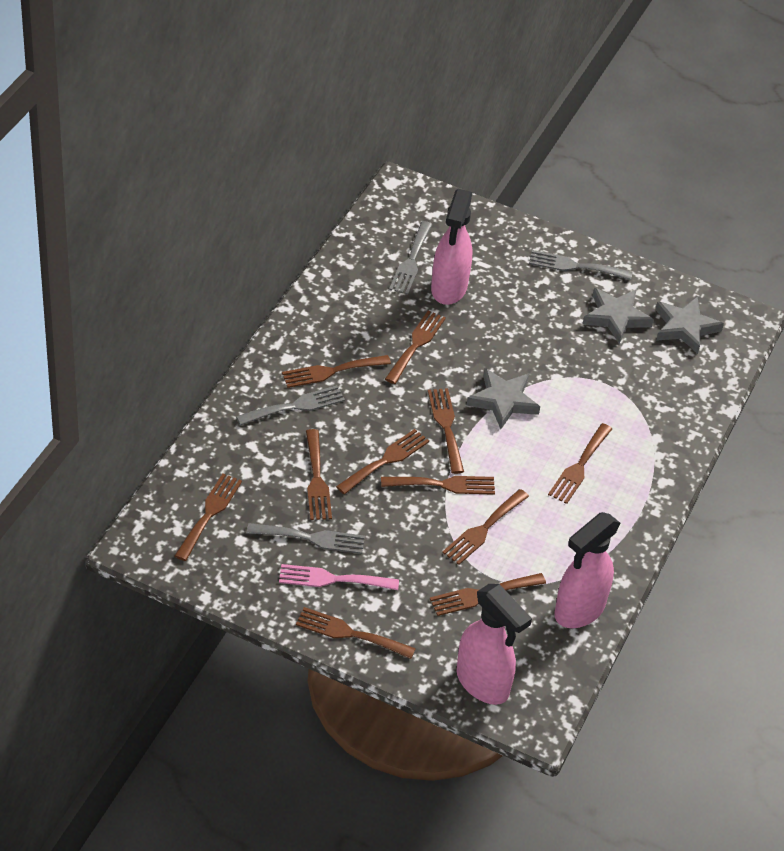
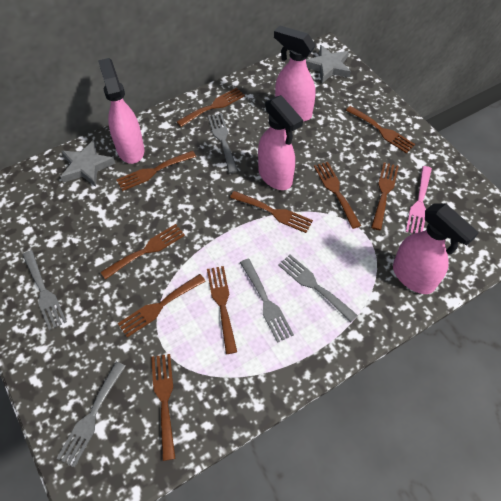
brown fork: [174,474,242,561] [282,355,391,388] [296,607,416,659] [306,429,332,520] [336,429,429,494] [381,476,495,495] [385,311,446,384] [428,388,464,474] [430,573,546,616] [442,489,529,565] [548,423,612,504] = 11 -> [100,224,185,280] [116,151,196,191] [118,274,206,338] [151,354,176,461] [177,87,245,127] [207,266,237,354] [230,191,313,233] [314,162,361,229] [346,106,415,153] [371,163,399,230] = 10
grey fork: [236,385,345,426] [247,523,365,554] [389,221,433,295] [529,250,633,280] = 4 -> [23,250,67,330] [56,362,126,467] [208,113,238,173] [240,258,294,343] [278,255,358,322] = 5
grey star: [467,368,540,429] [583,288,654,344] [655,296,724,354] = 3 -> [61,140,116,187] [306,45,351,83] = 2
pink spray bottle: [431,189,472,305] [456,584,532,705] [554,512,621,628] = 3 -> [98,58,144,164] [258,95,303,190] [274,26,316,122] [393,203,479,294] = 4

